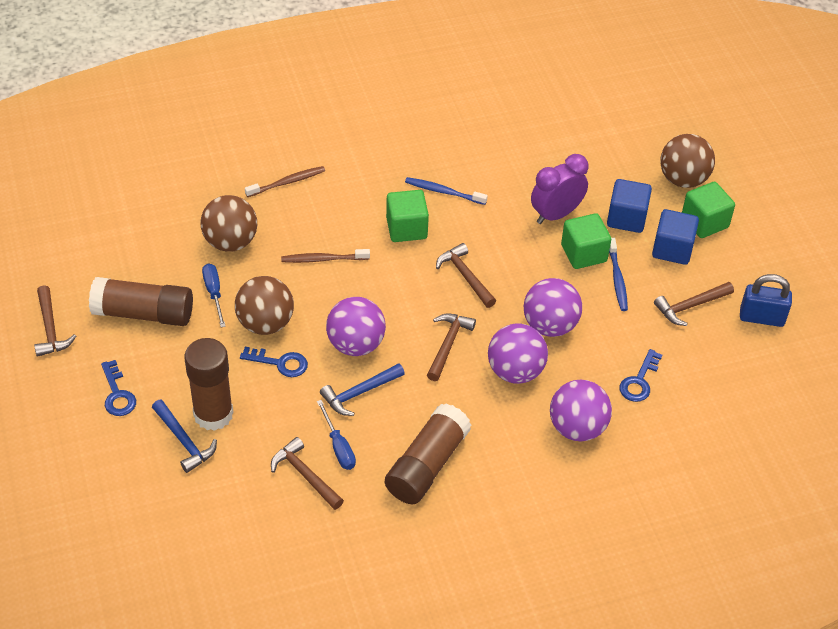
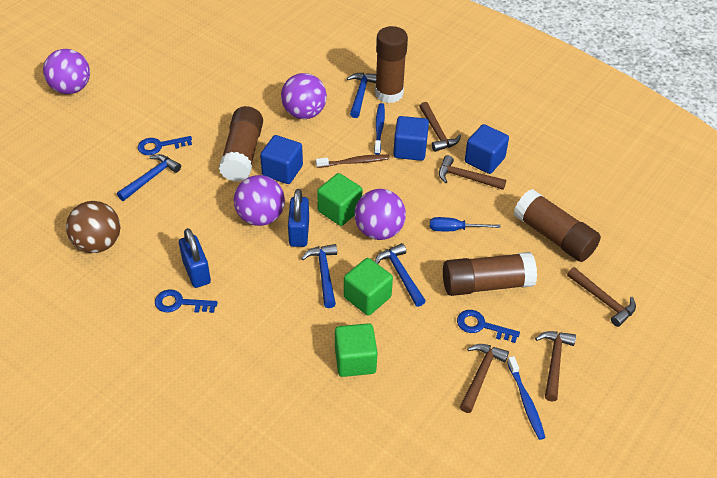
blue cube: [607,179,652,233] [652,209,699,265] = 2 -> [260,135,303,184] [393,116,429,161] [465,124,509,174] = 3
blue hammer: [152,400,217,473] [320,363,405,416] = 2 -> [117,154,181,201] [301,244,337,308] [347,73,376,118] [375,243,426,307] = 4
blue padlock: [740,274,792,327] = 1 -> [179,228,211,288] [288,189,309,247] = 2
blue screwdriver: [202,263,226,327] [317,400,356,470] = 2 -> [430,217,501,231] = 1
brown ball: [200,195,257,252] [235,276,294,335] [660,134,715,188] = 3 -> [66,201,120,253] = 1
brown glue stick: [89,277,193,326] [184,338,234,431] [385,403,471,504] = 3 -> [219,106,263,182] [375,26,408,103] [443,252,537,296] [513,189,601,262] = 4
brown toothbrush: [245,166,325,197] [281,249,370,263] = 2 -> [316,154,390,168] = 1
purple clock: [531,154,589,224] = 1 -> none = 0

